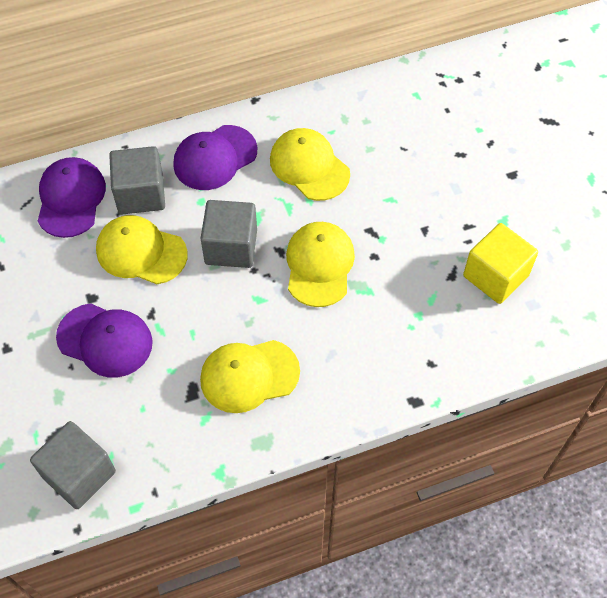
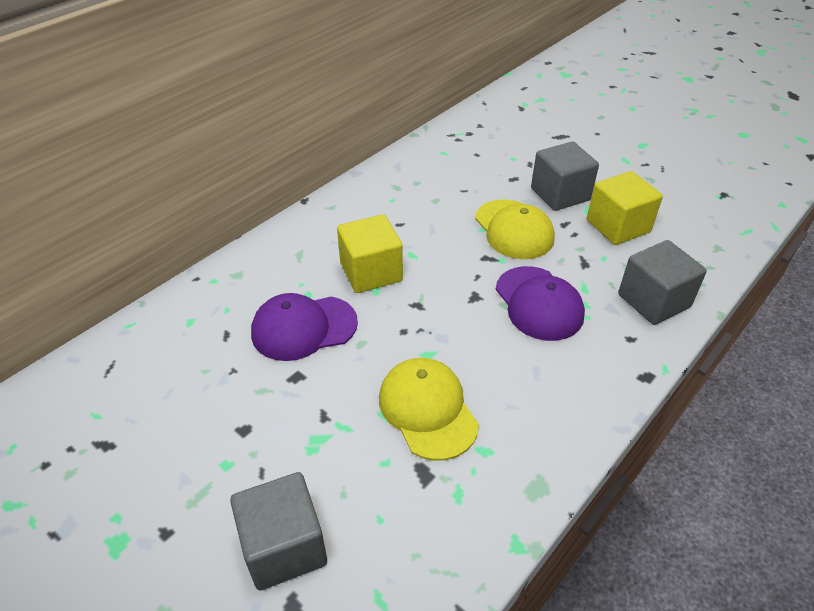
purple cap: [38,157,106,238] [56,303,153,378] [173,125,257,190] = 3 -> [251,293,358,361] [496,266,585,341] = 2
yellow cap: [96,215,188,284] [200,340,300,413] [270,128,350,201] [286,222,355,307] = 4 -> [379,358,479,461] [475,200,555,259] = 2
yellow cube: [463,223,538,304] = 1 -> [337,214,403,293] [587,171,663,245] = 2

